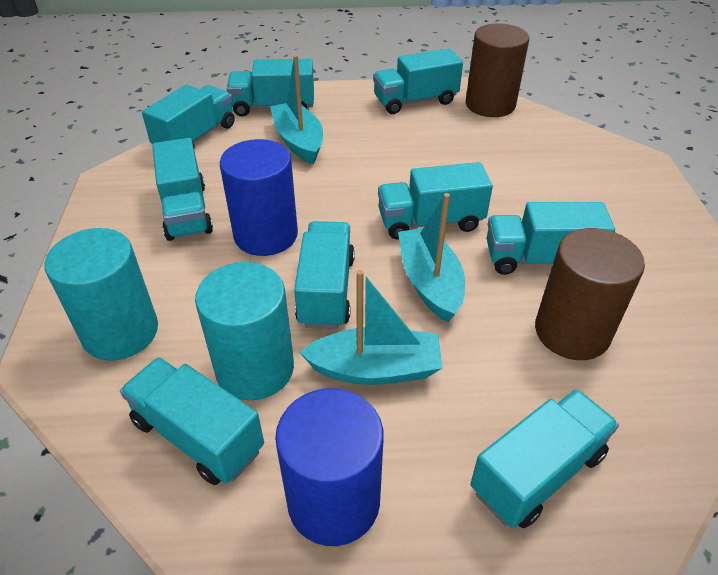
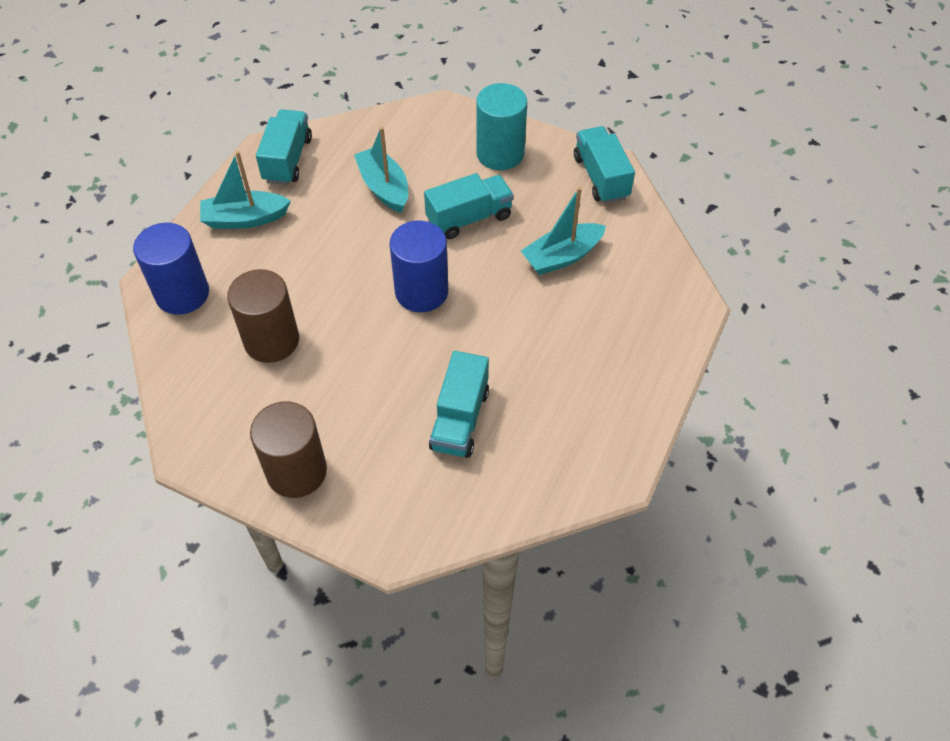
turquoise cylinder: [44,228,158,361] [195,262,294,400] = 2 -> [476,83,527,170] = 1
turquoise truck: [120,357,264,485] [142,85,235,147] [152,138,213,241] [227,59,314,117] [294,221,355,329] [373,48,463,114] [378,162,493,240] [471,389,619,528] [487,202,615,275] = 9 -> [256,109,312,185] [424,173,514,239] [429,351,489,458] [574,126,635,203] = 4

